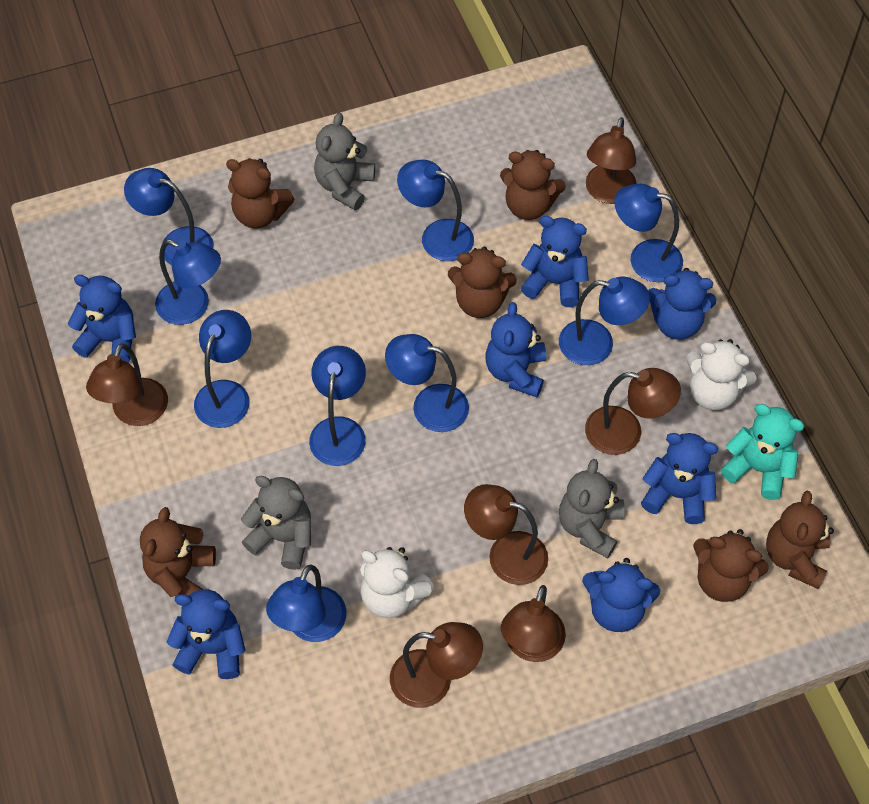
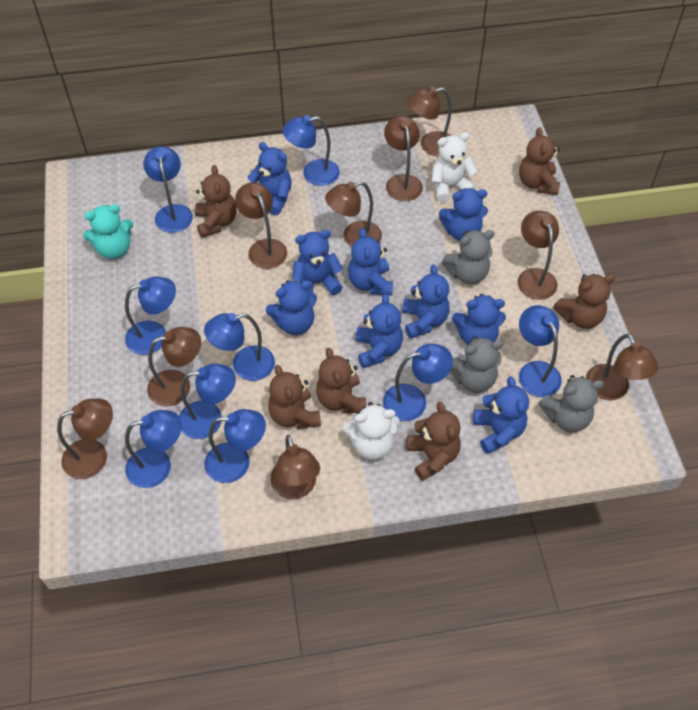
blue teddy bear: [68,275,136,363] [167,589,245,679] [485,302,546,397] [521,216,589,307] [582,558,660,632] [641,433,718,524] [648,268,716,340] = 7 -> [247,142,292,216] [266,280,317,335] [292,230,343,295] [348,228,393,295] [356,294,403,368] [402,265,450,339] [439,188,488,241] [452,294,506,346] [473,376,529,454] = 9
brown lamp: [86,343,168,426] [390,622,483,708] [464,484,548,585] [501,585,566,662] [585,368,681,455] [586,117,637,204] = 6 -> [57,399,113,479] [147,327,201,406] [235,183,287,269] [270,435,320,499] [325,181,382,247] [384,116,423,201] [408,87,452,157] [518,211,559,300] [586,334,658,400] = 9

